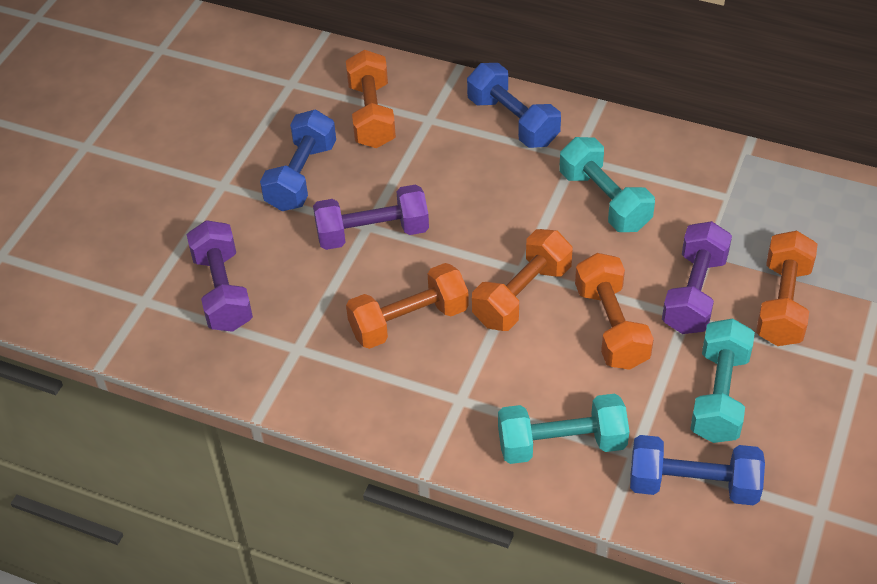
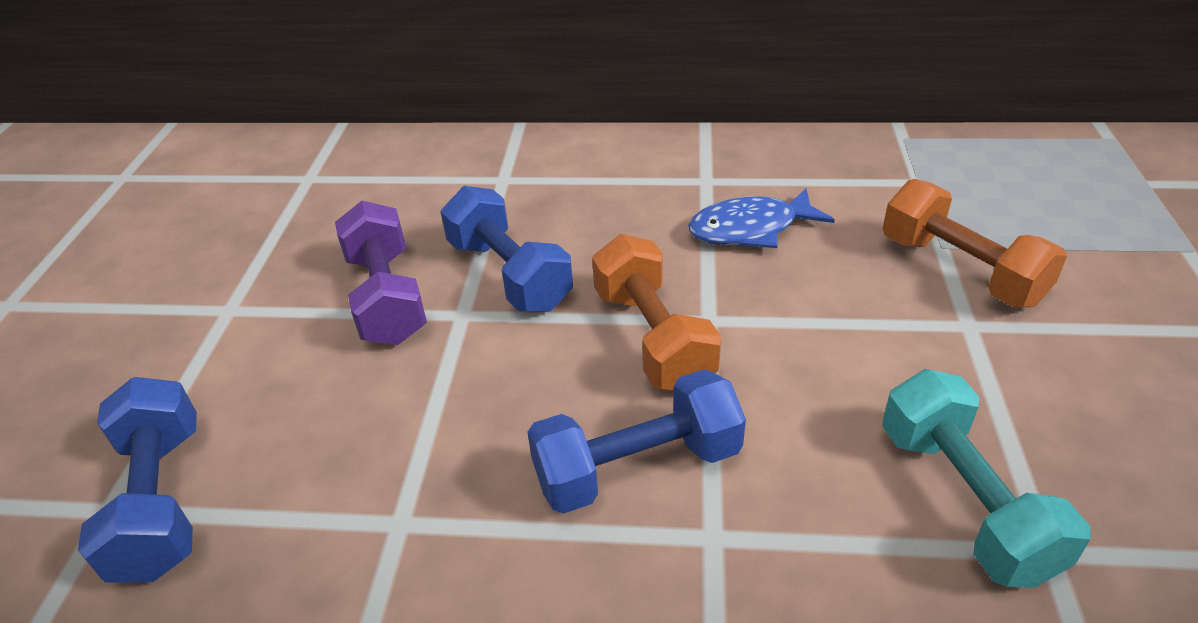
blue fish: none = 0 -> [688,188,835,248] = 1
orange dumbbell: [346,50,396,148] [346,263,469,349] [472,229,573,331] [575,253,654,370] [756,231,818,346] = 5 -> [592,234,721,390] [883,179,1067,307] = 2
purple dumbbell: [187,220,253,332] [313,184,429,250] [662,221,732,334] = 3 -> [335,201,427,345] = 1
turquoise dumbbell: [498,394,629,464] [559,137,655,232] [690,318,755,443] = 3 -> [882,369,1091,588] = 1

